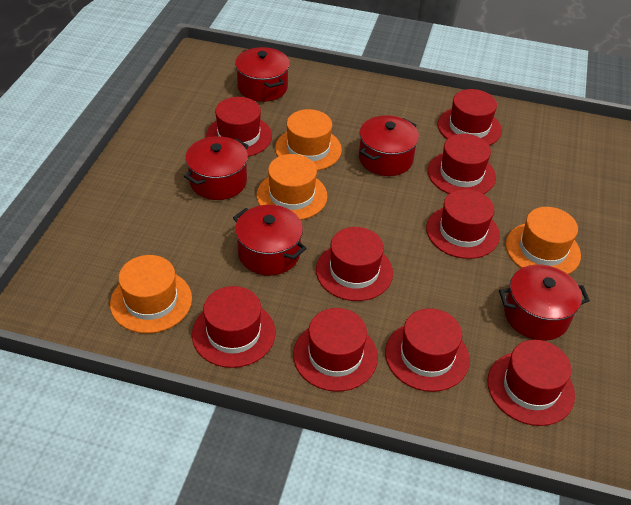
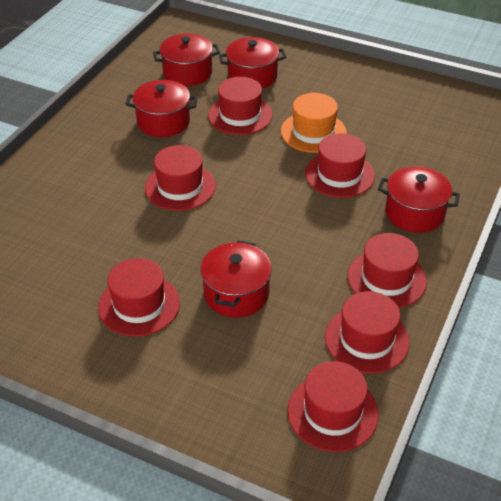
orange hat: [110,255,192,333] [257,154,328,220] [275,109,342,170] [506,207,581,274] = 4 -> [281,93,347,153] = 1
red hat: [192,286,276,368] [206,97,272,157] [293,308,378,392] [316,227,393,301] [385,308,470,392] [426,189,500,259] [428,134,496,194] [438,89,502,146] [487,340,575,426] = 9 -> [98,258,180,337] [145,145,216,211] [208,77,272,135] [287,361,379,452] [305,133,375,198] [325,291,410,374] [348,233,427,308] = 7

